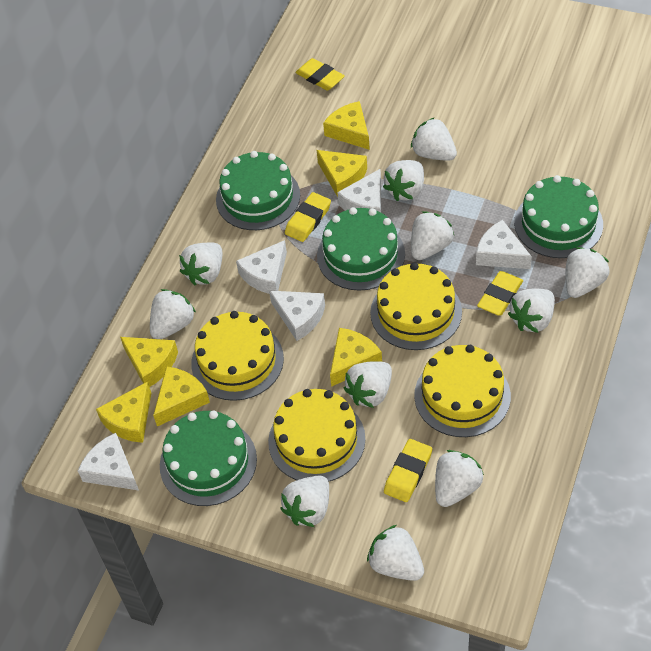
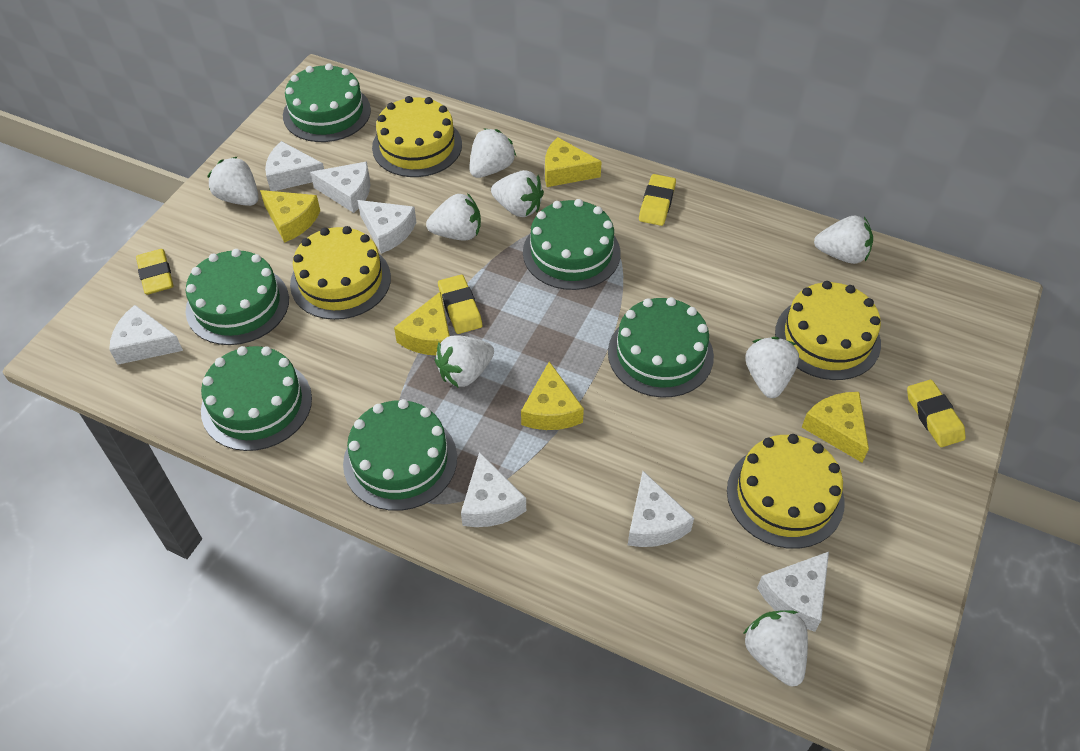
green cake: [160,410,257,506] [216,151,300,230] [317,207,405,291] [514,175,603,258] = 4 -> [186,249,289,345] [201,346,312,451] [283,63,371,142] [343,399,457,511] [523,199,621,290] [608,297,714,398] = 6
white cheese: [78,433,139,490] [236,240,287,294] [269,291,325,341] [337,169,381,212] [476,220,532,269] = 5 -> [109,305,183,365] [265,141,324,191] [310,162,370,213] [357,200,416,254] [461,452,526,527] [628,471,694,547] [757,552,829,632] = 7
white strawberry: [150,289,196,339] [179,242,222,285] [280,476,329,527] [344,361,392,408] [367,525,424,581] [383,160,424,201] [411,117,457,161] [411,211,454,260] [435,450,484,507] [508,288,555,333] [566,247,610,298] = 11 -> [207,157,259,206] [426,193,481,241] [435,335,494,388] [469,128,516,178] [491,170,544,217] [743,611,808,686] [746,337,799,398] [814,216,873,264] = 8
yellow cheese: [96,382,151,443] [120,337,178,387] [153,366,210,426] [317,150,367,197] [323,101,370,150] [330,328,382,387] = 6 -> [260,190,320,243] [394,292,450,355] [521,361,584,430] [545,137,602,187] [802,392,869,463] = 5

